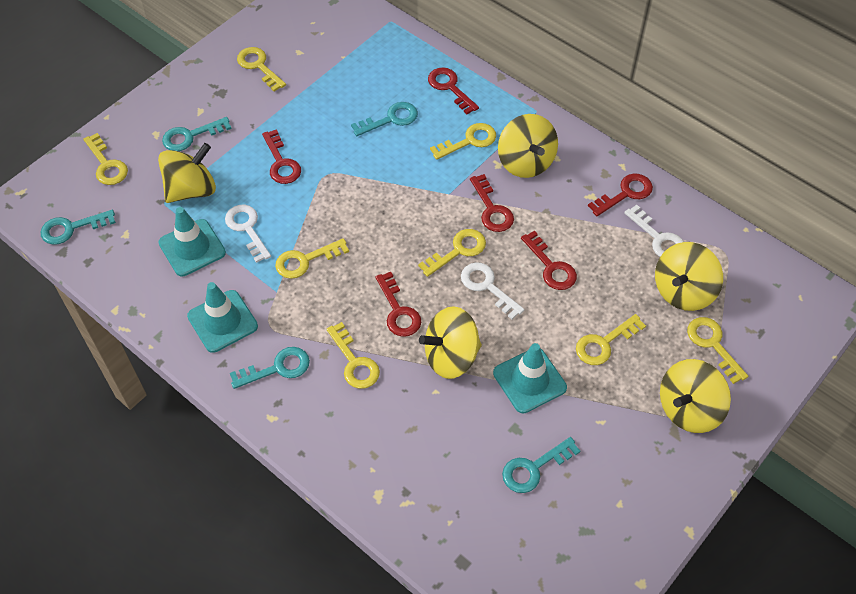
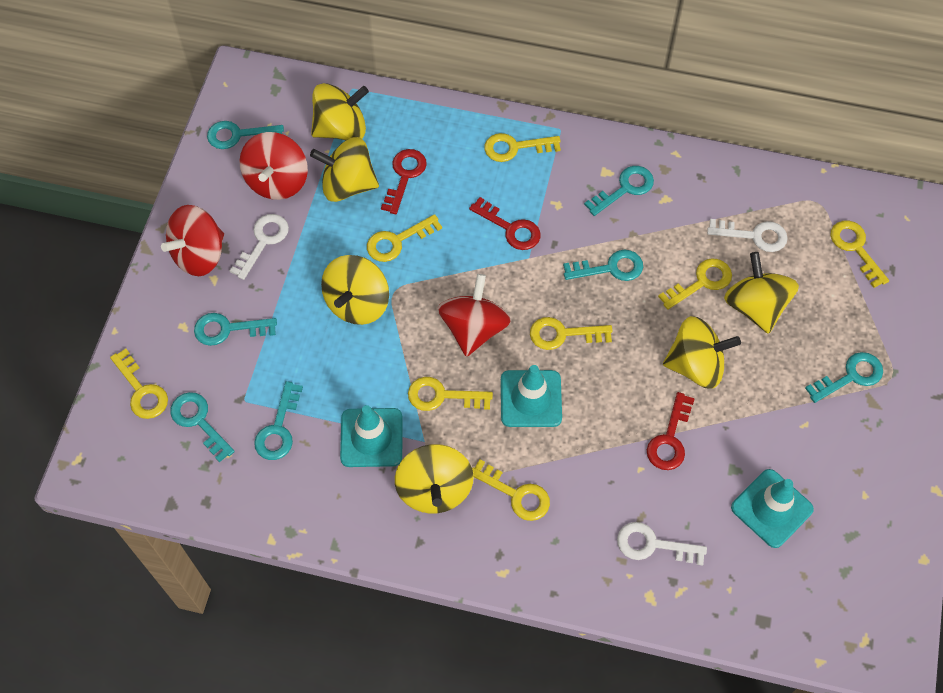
red key: [262,129,301,184] [376,272,421,337] [428,67,479,114] [470,174,514,232] [521,231,577,290] [588,174,653,216] = 6 -> [381,149,427,214] [469,197,541,250] [647,392,695,470] = 3
red spinning top: none = 0 -> [161,205,224,276] [239,132,308,200] [438,274,511,357] = 3
turquoise key: [41,209,116,245] [162,117,232,151] [230,347,310,389] [351,102,418,136] [502,437,580,493] = 5 -> [170,392,235,462] [194,313,277,346] [207,121,284,149] [254,381,303,460] [563,250,643,281] [584,166,654,216] [805,352,883,403] = 7
yellow spinning top: [158,143,216,203] [419,306,482,379] [498,114,558,178] [655,242,723,311] [660,359,731,433] = 5 -> [310,137,379,202] [311,83,369,140] [321,255,389,325] [395,444,474,514] [663,316,741,389] [724,252,799,334] = 6

